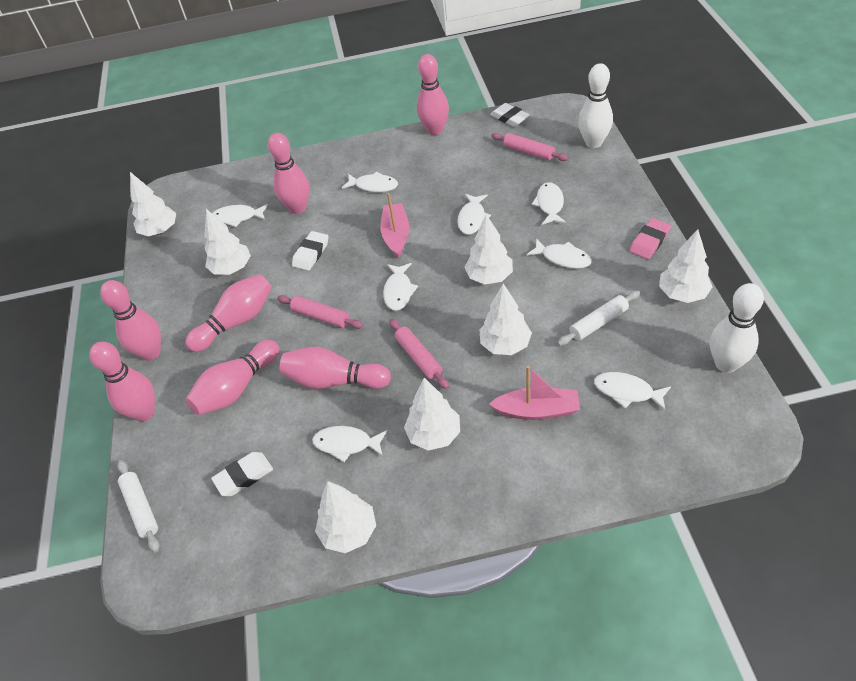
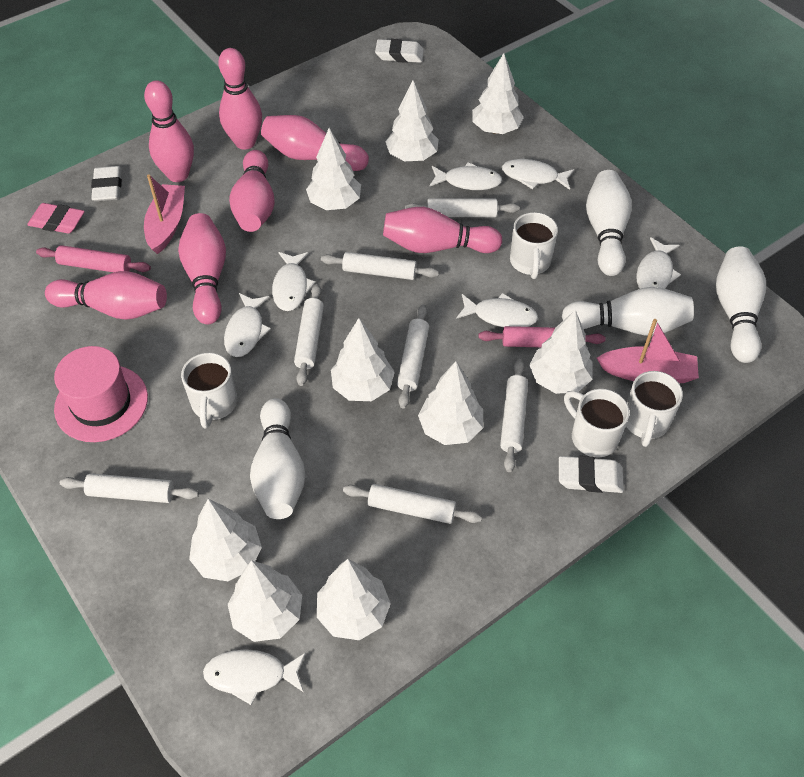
pink hat: none = 0 -> [54,346,148,442] = 1
pink rolling pin: [277,295,363,329] [389,319,449,389] [491,133,568,161] = 3 -> [36,245,151,272] [479,326,606,348] = 2
white bowling pin: [578,63,613,148] [710,283,764,373] = 2 -> [250,398,305,519] [562,287,694,336] [586,170,632,276] [716,246,766,363] = 4
white fish: [212,204,268,227] [312,426,387,462] [342,171,398,192] [383,263,418,311] [457,194,491,235] [527,238,592,269] [532,182,566,225] [594,372,671,410] = 8 -> [203,649,306,705] [224,293,271,357] [272,252,315,311] [429,162,502,190] [456,293,538,327] [502,159,574,190] [636,237,681,289] = 7
white mug: none = 0 -> [181,353,237,428] [510,212,558,279] [564,389,630,458] [626,371,683,447] = 4
white rolling pin: [117,460,160,553] [557,291,640,346] = 2 -> [60,473,199,503] [294,284,324,386] [321,252,439,280] [343,484,482,524] [397,304,429,408] [405,198,519,217] [500,359,528,472] = 7
white tree: [130,172,176,236] [204,209,251,275] [315,481,376,553] [404,378,460,450] [465,214,513,285] [479,284,532,355] [659,229,712,303] = 7 -> [189,499,262,581] [228,560,302,642] [306,128,361,210] [317,559,391,640] [331,318,395,401] [385,80,439,161] [418,361,483,445] [472,53,524,134] [529,310,593,394] = 9

